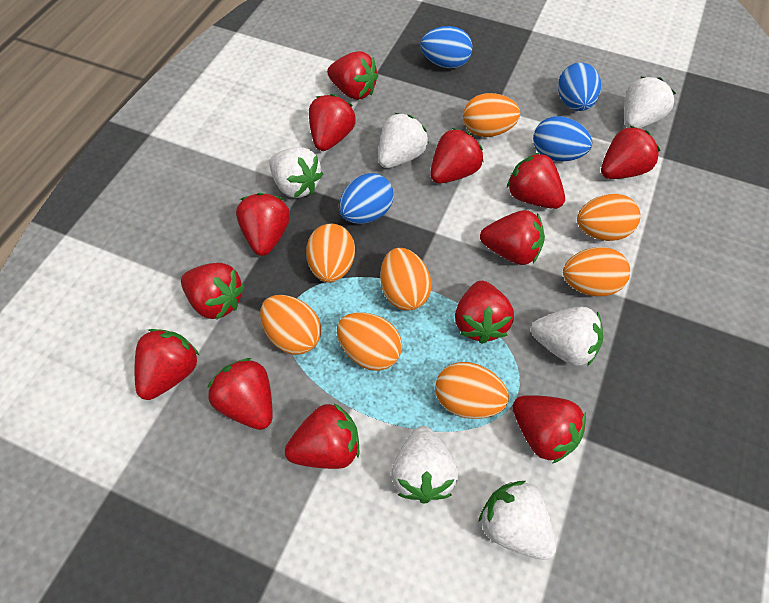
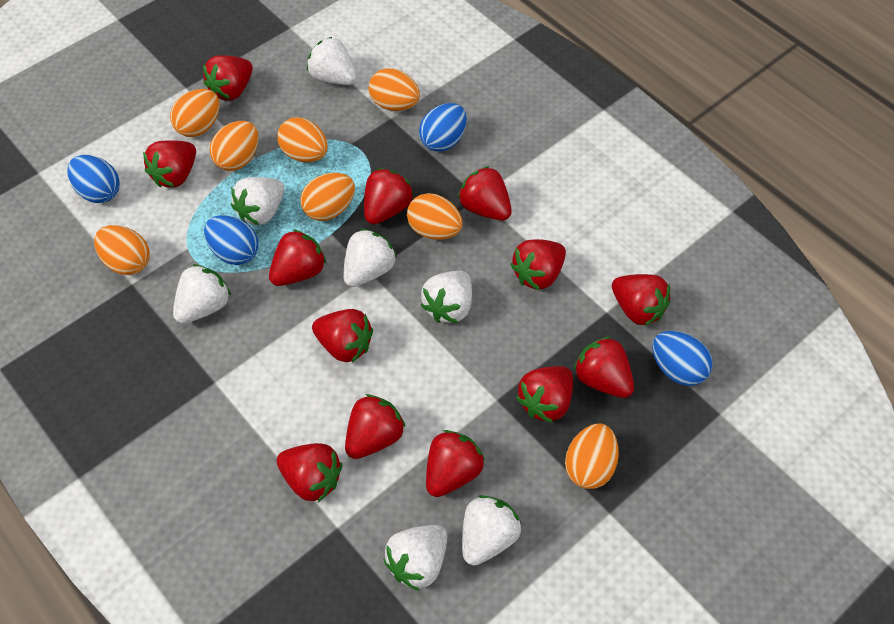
white strawberry: [269,147,323,198] [378,113,429,168] [391,426,459,504] [479,481,556,560] [531,307,603,366] [624,77,676,129] = 6 -> [173,264,231,324] [231,177,284,225] [307,37,357,85] [343,229,397,287] [383,525,447,591] [421,271,472,323] [462,495,522,566] = 7

